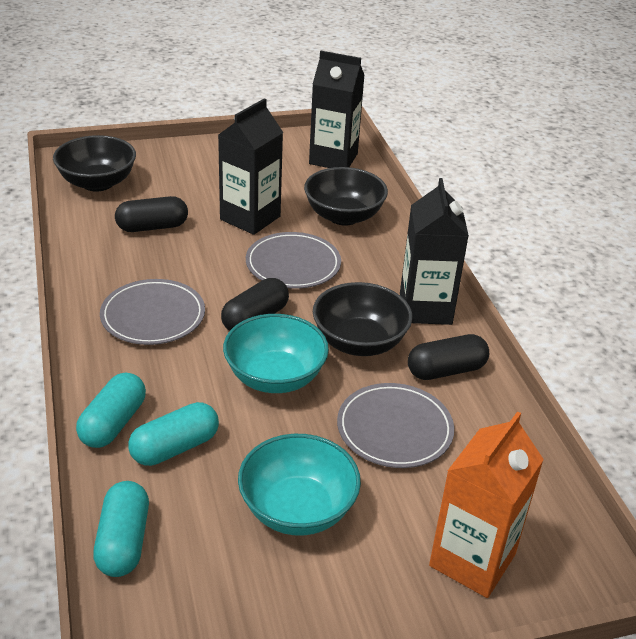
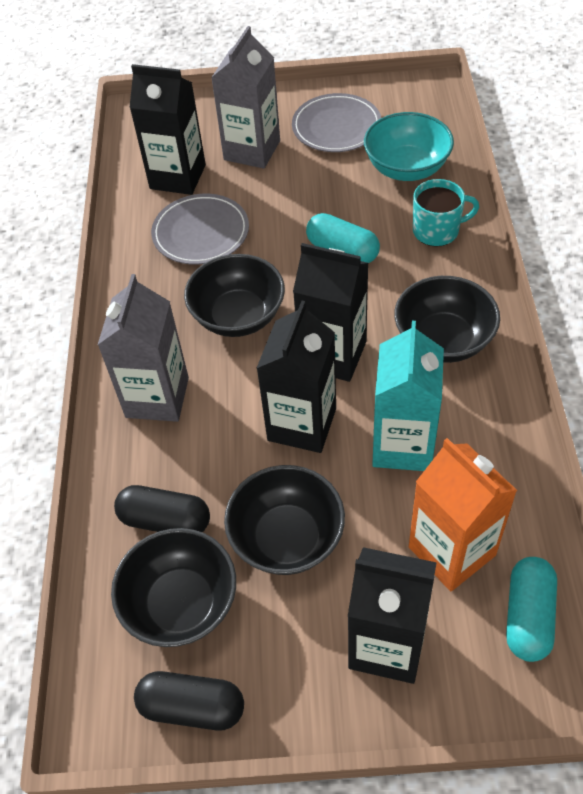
black bowl: [53,135,136,192] [304,167,388,226] [313,282,412,356] = 3 -> [111,528,236,647] [184,254,285,337] [224,465,345,575] [394,276,500,363] = 4
black capsule: [115,196,188,232] [221,278,289,331] [408,334,489,380] = 3 -> [114,485,210,532] [134,671,244,731] = 2
black carton: [218,98,283,235] [309,51,365,168] [400,178,469,325] = 3 -> [129,64,206,195] [256,301,336,453] [293,243,368,382] [348,547,437,684] = 4
grey carton: none = 0 -> [98,274,189,422] [211,26,280,169] = 2
grey plate: [100,279,205,345] [246,232,341,289] [337,383,454,468] = 3 -> [151,194,249,265] [292,93,381,152] = 2
turquoise bowl: [223,314,329,393] [238,434,361,536] = 2 -> [364,112,454,181] = 1
turquoise capsule: [76,373,146,448] [93,481,149,577] [128,402,219,466] = 3 -> [306,213,380,263] [506,557,557,662] = 2
turquoise carton: none = 0 -> [372,321,444,471] = 1
turquoise mug: none = 0 -> [413,179,479,247] = 1

